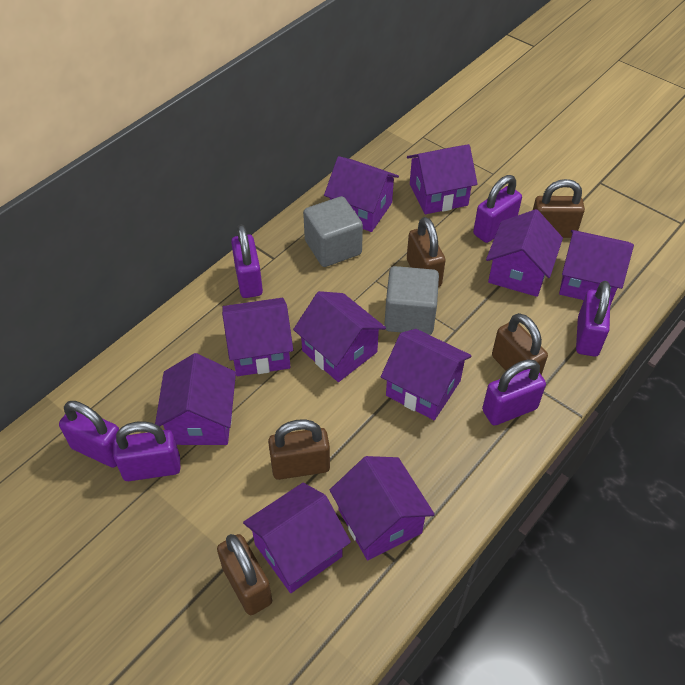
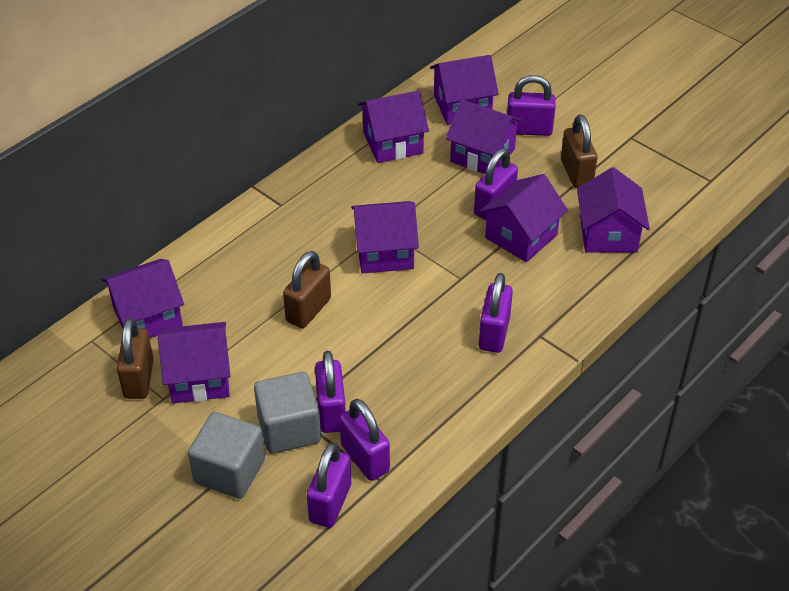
brown padlock: [217,534,272,615] [268,419,330,480] [407,217,446,287] [492,313,548,375] [533,179,585,238] = 5 -> [117,318,154,399] [283,251,331,328] [561,115,598,188] = 3
purple house: [155,353,236,445] [222,298,293,376] [243,483,351,593] [293,291,386,382] [324,156,399,232] [330,456,435,560] [381,329,472,420] [407,144,477,214] [486,209,563,297] [559,230,634,305] = 10 -> [102,259,184,338] [158,322,231,404] [351,201,419,273] [358,90,429,163] [430,55,499,125] [446,99,523,174] [480,174,568,262] [577,167,650,253] = 8

